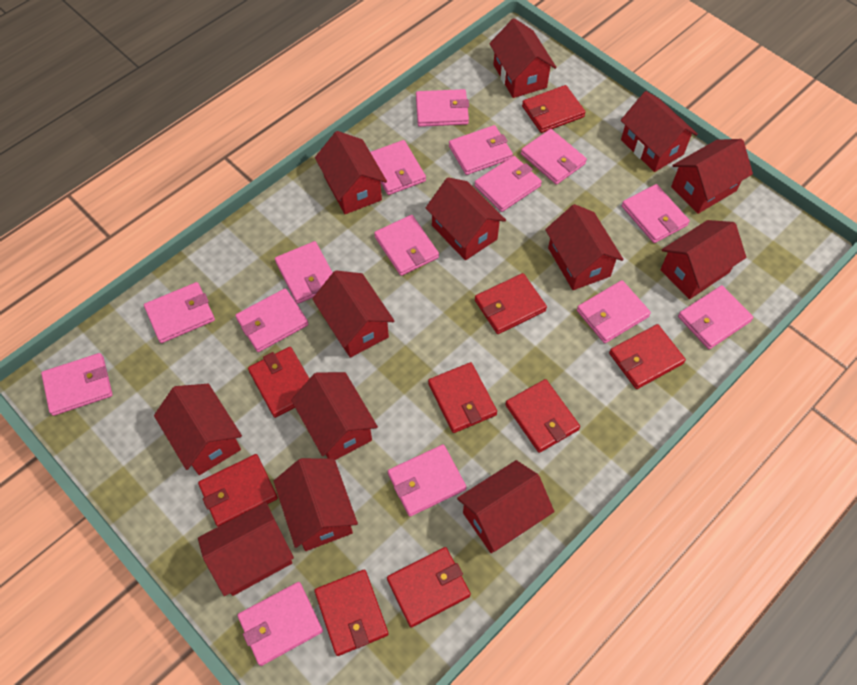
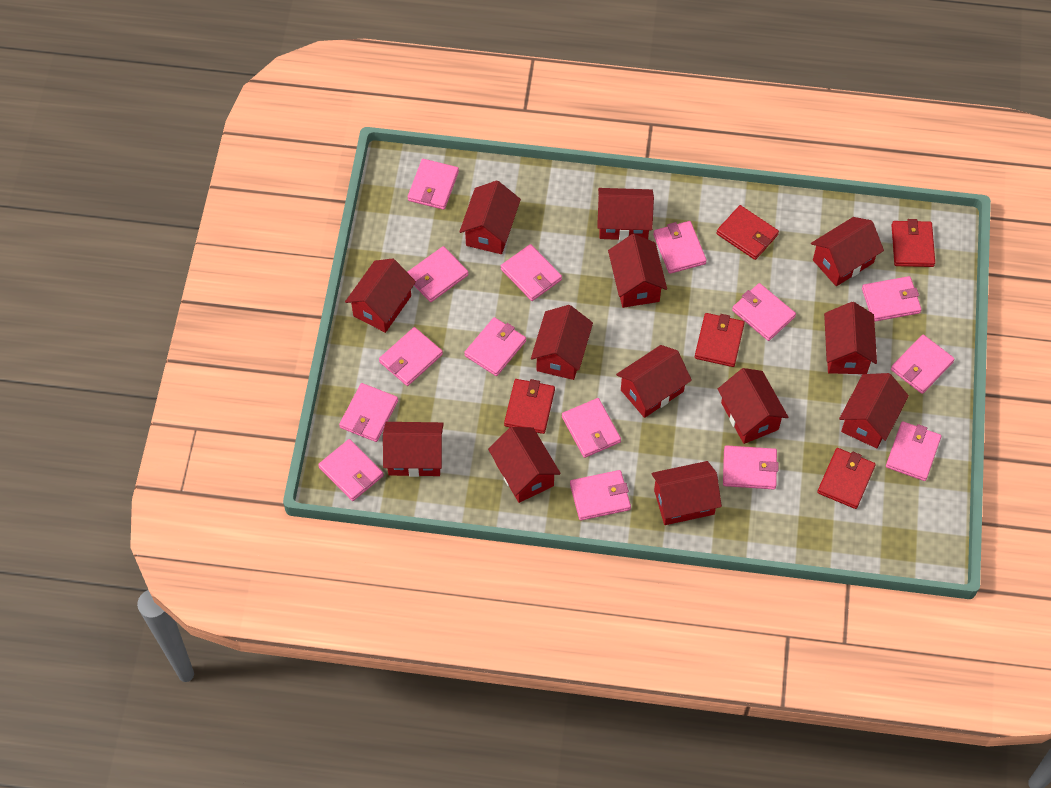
red wallet: [198,454,278,527] [248,347,309,418] [314,570,389,656] [387,547,471,627] [428,362,497,433] [475,273,547,334] [505,379,580,453] [522,85,586,133] [609,324,686,389] = 9 -> [504,379,555,434] [695,313,745,367] [716,205,779,260] [817,448,876,509] [892,219,935,267] = 5

